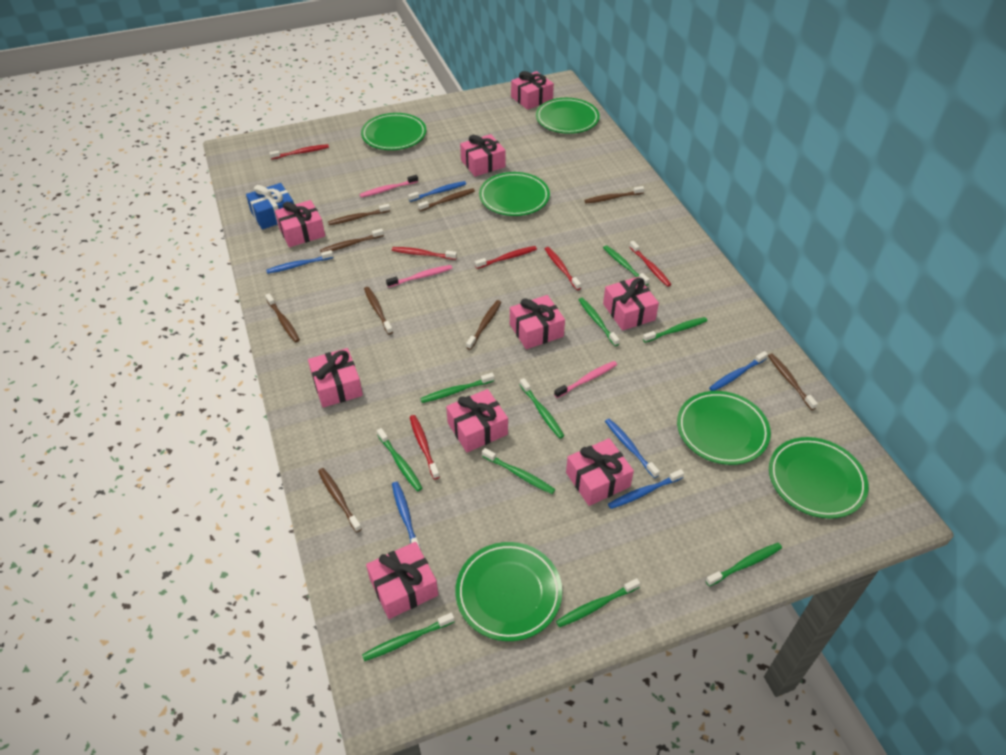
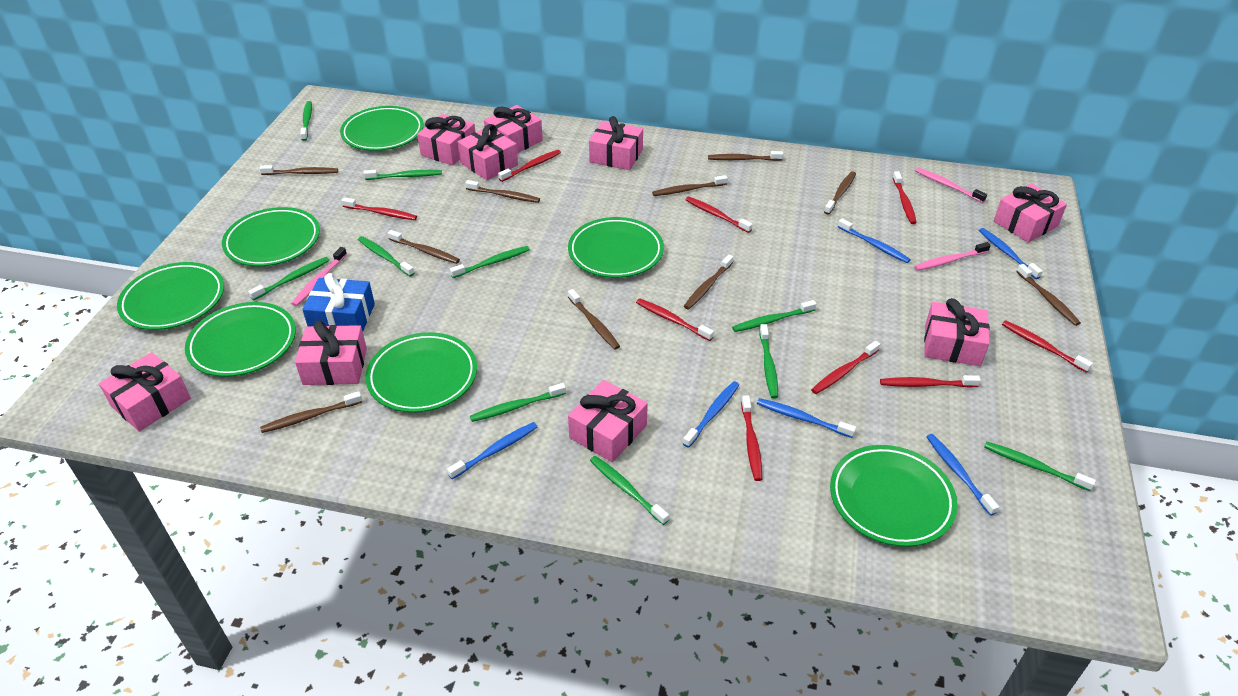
brown toothbrush: [265,293,300,342] [318,468,362,532] [320,228,384,252] [328,204,390,225] [364,287,393,334] [418,188,475,211] [466,300,501,350] [584,186,644,203] [768,353,818,410] = 9 -> [259,165,338,175] [260,391,362,433] [388,230,460,264] [465,180,540,203] [568,289,620,350] [652,175,728,196] [684,254,733,309] [708,151,783,161] [824,171,856,215] [1016,264,1081,326] = 10
green plate: [361,113,426,150] [456,542,562,641] [479,172,550,216] [536,98,600,134] [677,391,771,465] [769,437,869,519] = 6 -> [117,262,224,330] [185,302,296,377] [222,207,320,267] [340,106,424,151] [365,332,477,413] [568,217,664,278] [830,445,958,547] = 7
red toothbrush: [269,144,329,160] [392,247,457,260] [410,415,440,479] [475,246,537,269] [545,247,581,290] [629,241,671,287] = 6 -> [341,197,417,220] [498,150,561,182] [636,298,714,341] [685,197,753,233] [741,395,763,481] [811,341,880,394] [880,375,981,388] [893,171,917,224] [1002,320,1093,373] = 9

